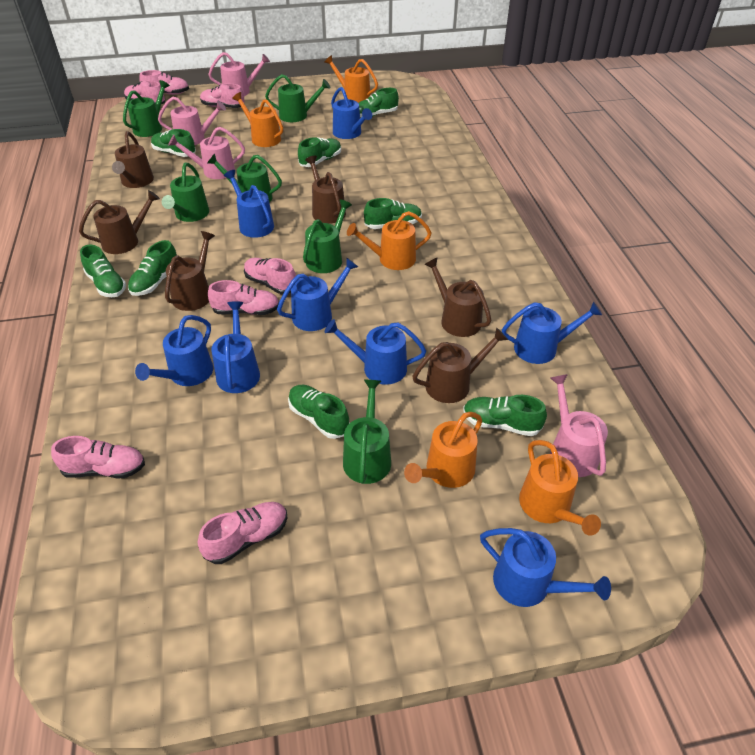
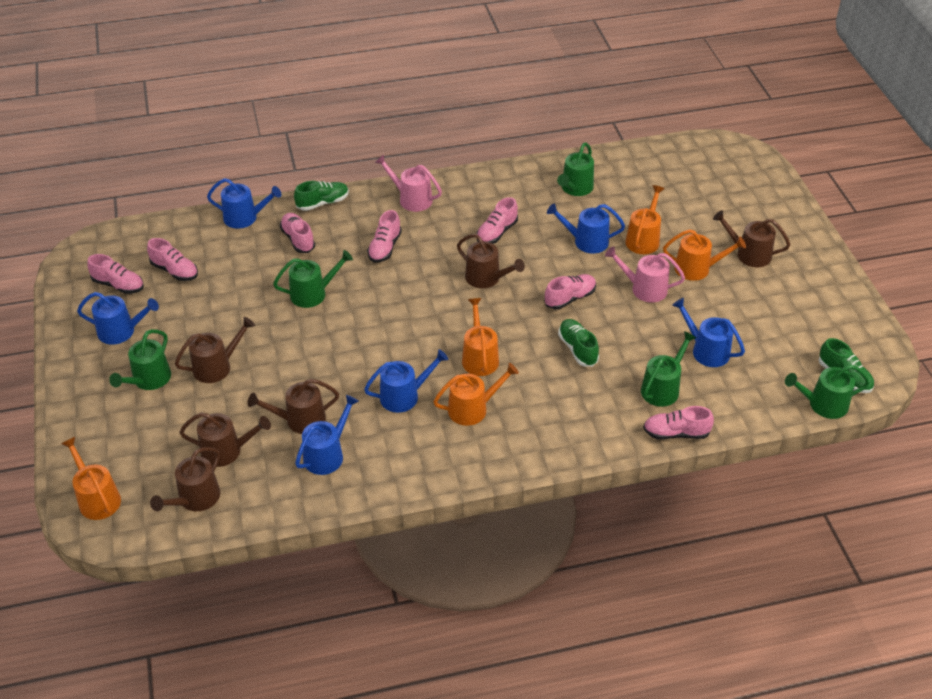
blue watering can: [135,315,213,386] [212,301,260,393] [224,170,274,238] [277,258,358,331] [325,319,426,385] [331,87,372,139] [480,528,611,607] [502,302,602,364] = 8 -> [77,292,159,345] [207,178,281,229] [295,395,359,475] [364,349,449,413] [547,203,625,253] [672,298,745,367] = 6
green shoe: [80,245,126,297] [128,240,177,296] [151,129,196,157] [288,385,350,439] [298,137,341,167] [359,88,399,118] [364,198,422,229] [463,395,547,436] = 8 -> [294,181,349,211] [558,319,599,367] [819,338,874,393] = 3
green watering can: [123,80,170,137] [162,162,209,222] [207,153,282,203] [265,74,330,122] [303,200,352,273] [343,380,391,484] = 6 -> [109,329,171,390] [273,250,353,308] [557,142,594,196] [641,331,697,407] [785,365,870,419] = 5
pink watering can: [158,97,226,145] [168,127,245,179] [208,52,270,96] [550,374,608,477] = 4 -> [375,154,442,212] [605,246,685,303] = 2

